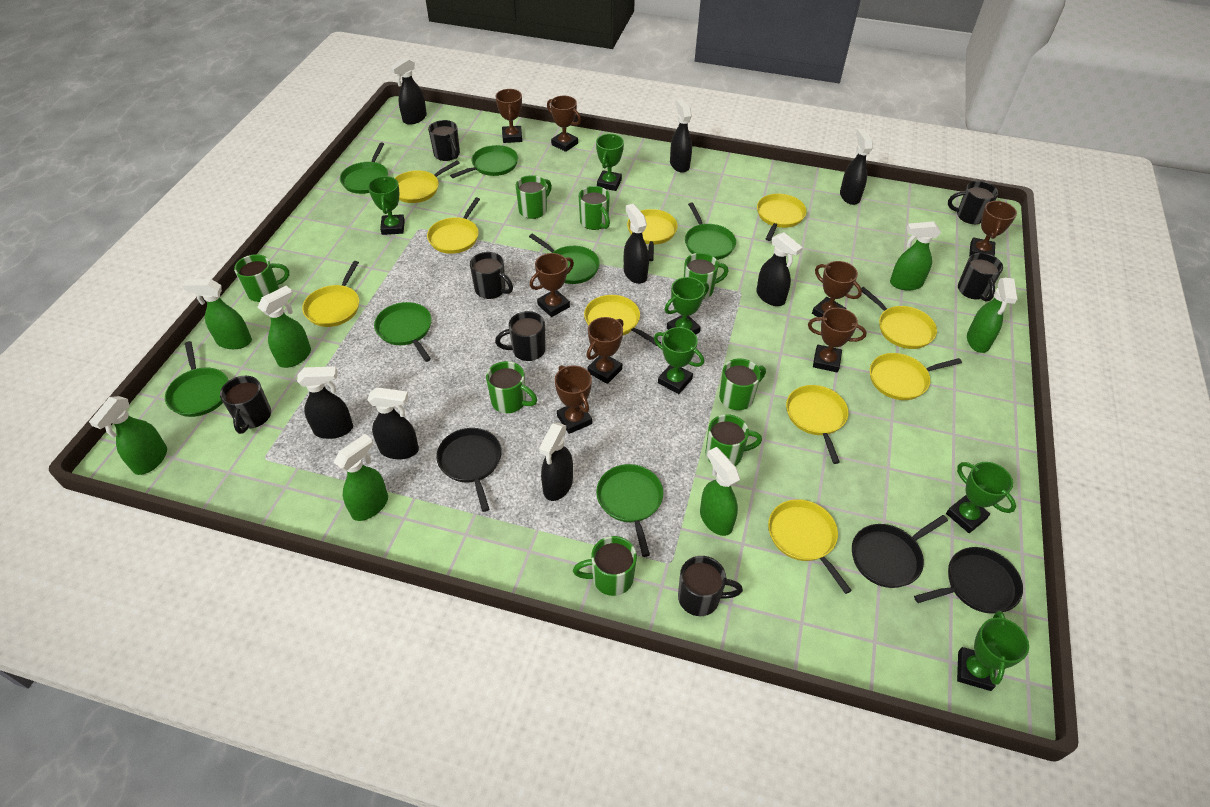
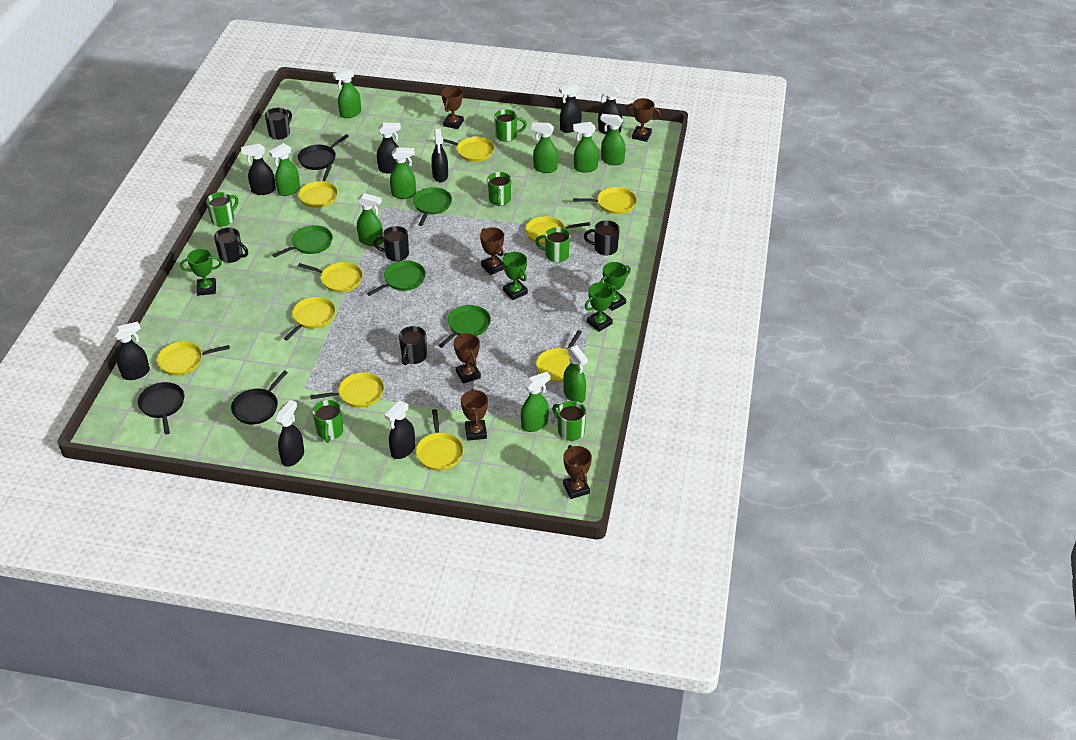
black mug: [220,376,271,434] [428,120,460,161] [470,252,513,299] [495,311,546,361] [678,556,743,616] [948,181,998,224] [958,253,1003,302] = 7 -> [214,227,248,263] [265,108,292,140] [373,226,409,261] [399,326,427,365] [584,220,620,256] = 5
brown trophy: [495,89,522,143] [530,253,574,317] [547,96,581,152] [555,365,592,434] [587,317,624,384] [808,308,867,372] [812,261,862,317] [969,201,1017,256] = 8 -> [441,86,464,129] [454,333,481,384] [461,389,488,441] [480,227,504,275] [563,445,592,499] [626,98,661,142] = 6
green mug: [234,254,289,302] [486,361,537,413] [516,175,552,219] [573,536,637,596] [579,186,610,230] [684,253,729,299] [705,414,762,466] [719,359,766,410] = 8 -> [206,192,239,227] [312,400,344,443] [487,172,512,206] [494,109,527,142] [535,227,571,263] [552,401,586,441] = 6
green pan: [165,341,229,417] [340,143,388,194] [374,302,432,362] [450,145,518,178] [529,234,600,284] [596,464,663,557] [685,203,736,260] = 7 -> [272,225,333,257] [367,260,426,296] [413,187,452,226] [438,305,491,348] = 4
green spray bottle: [89,396,167,475] [182,279,252,349] [258,286,311,368] [334,434,388,521] [700,447,740,536] [890,222,941,291] [967,278,1017,353] = 7 -> [269,143,300,196] [333,68,361,118] [357,193,383,246] [390,147,416,199] [521,372,551,432] [531,123,558,173] [563,345,588,403] [573,122,599,172] [601,114,626,165] = 9
green trophy: [368,176,405,235] [596,134,624,191] [654,327,704,394] [665,277,709,334] [946,462,1016,533] [957,611,1029,691] = 6 -> [180,249,222,296] [503,252,528,300] [585,282,616,332] [600,262,631,311] = 4

